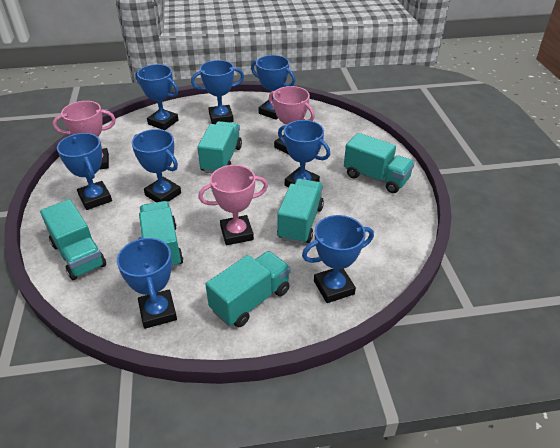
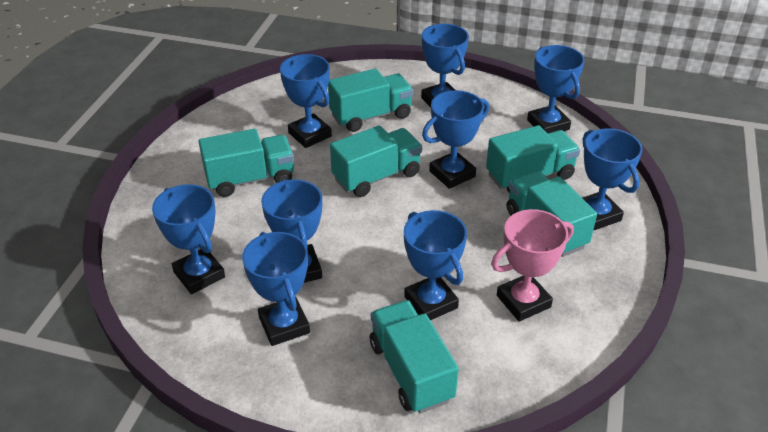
blue trophy: [57,133,112,210] [117,237,177,329] [132,129,181,202] [135,64,178,130] [191,60,244,124] [251,55,296,120] [278,120,330,188] [302,215,374,303] = 8 -> [152,184,225,294] [242,232,310,346] [261,179,322,283] [280,54,332,148] [404,210,467,320] [421,24,469,108] [422,90,489,189] [527,45,585,133] [583,128,643,231] = 9
pink trophy: [53,101,116,170] [198,165,268,245] [269,86,315,154] = 3 -> [491,209,574,322] = 1

